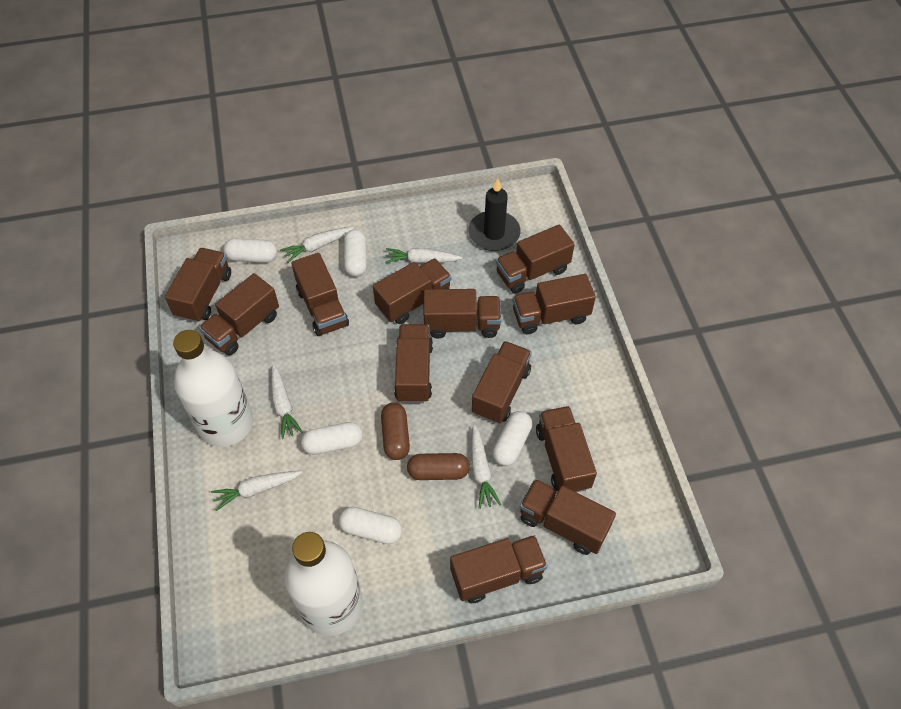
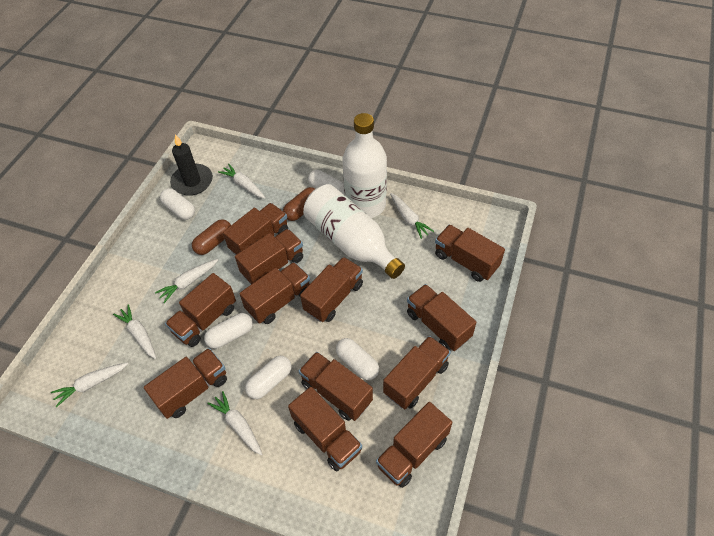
white carrot: [211,471,303,511] [271,364,303,439] [280,227,354,263] [385,248,463,263] [471,425,501,509] = 5 -> [51,362,128,407] [113,304,156,359] [155,259,218,303] [207,391,262,455] [218,164,265,198] [390,193,434,239] = 6

